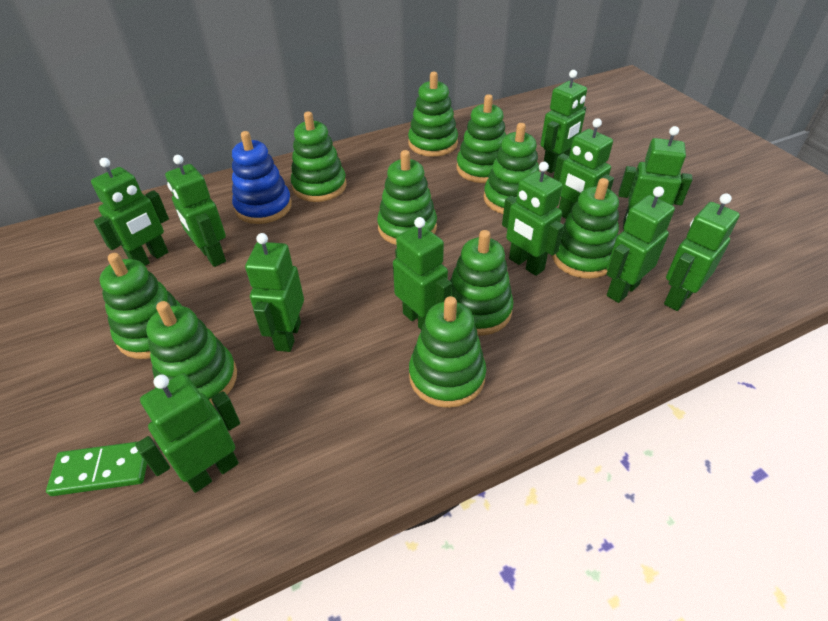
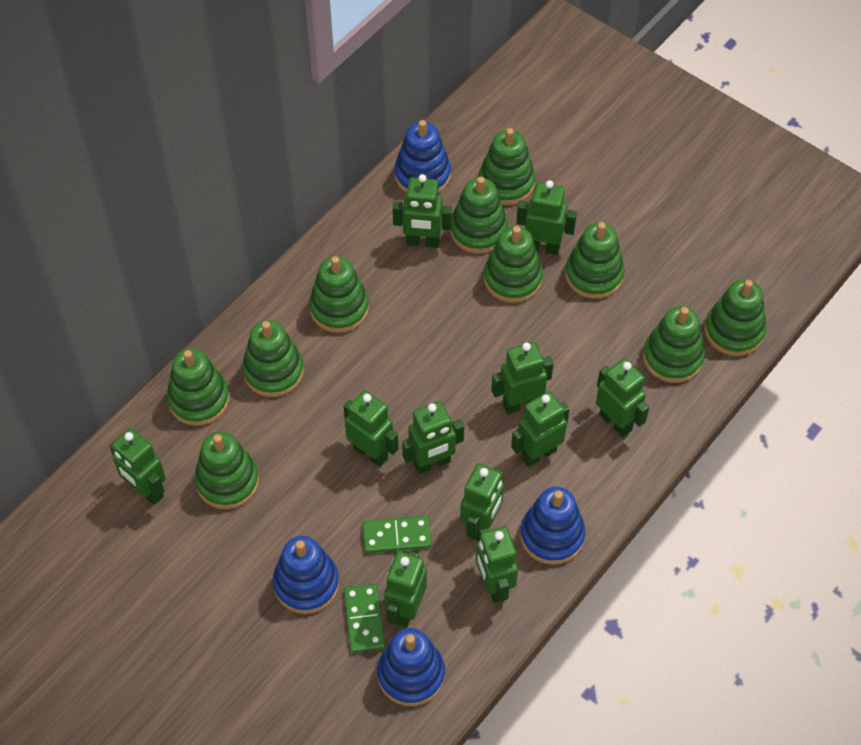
blue stacking toy: [232,131,292,224] = 1 -> [273,536,339,614] [377,628,445,706] [394,120,451,193] [520,487,585,565] = 4
green domino: [46,441,147,496] = 1 -> [344,584,385,653] [362,516,431,553] = 2

